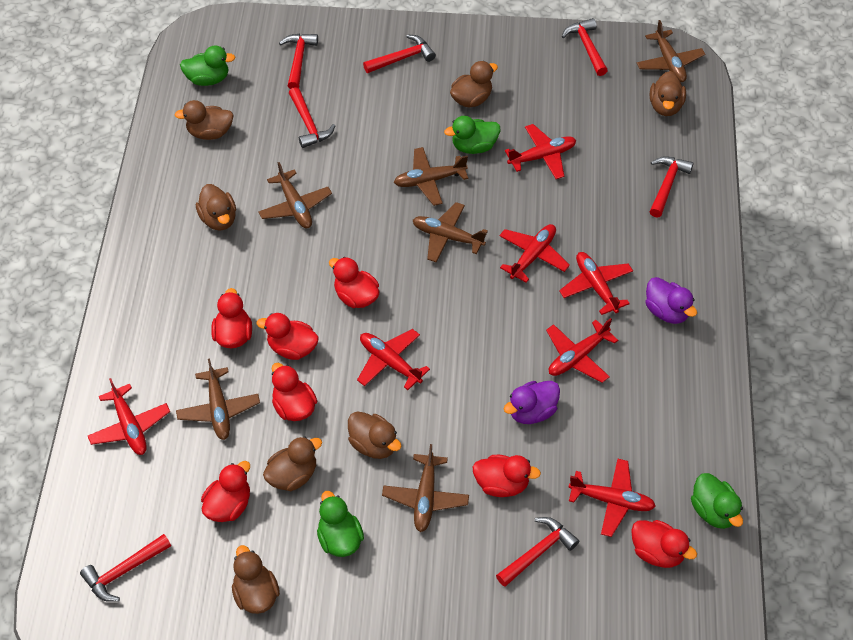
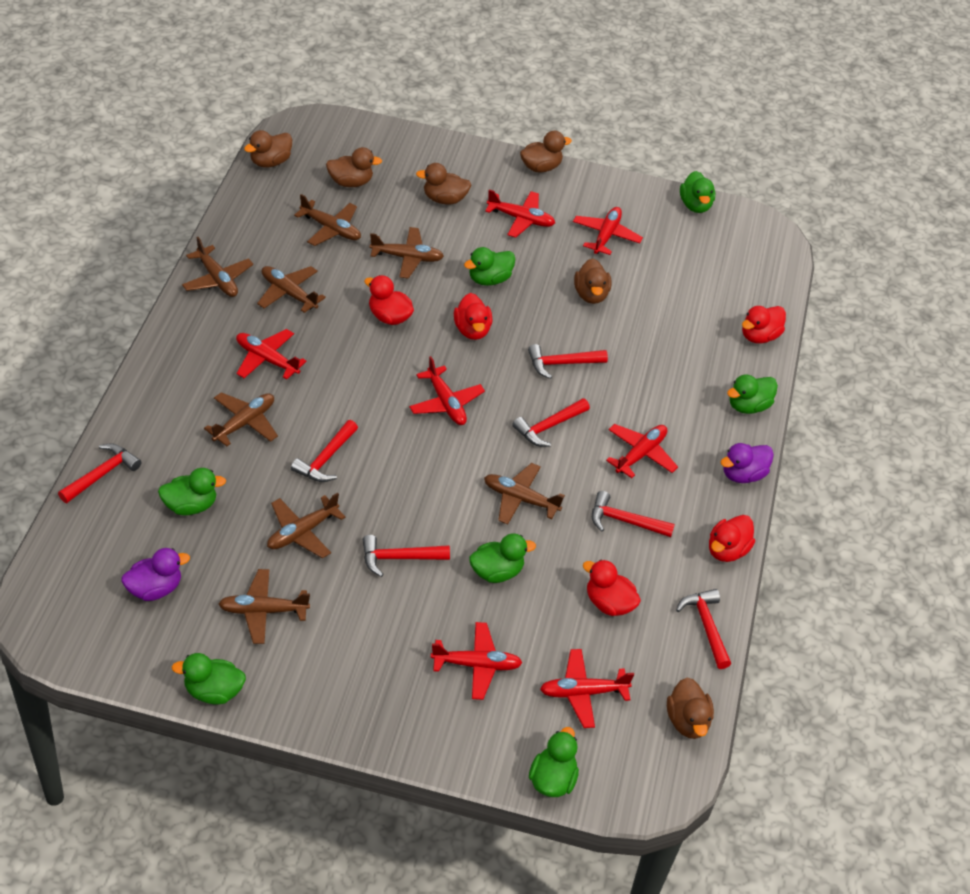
brown duck: [174,100,234,140] [196,184,236,230] [232,545,280,614] [263,436,322,491] [348,411,402,459] [450,61,498,108] [650,71,686,116] = 7 -> [244,130,292,167] [326,147,382,187] [416,163,471,205] [520,131,572,173] [574,258,611,304] [667,677,714,739] = 6
brown plane: [176,359,260,440] [258,162,332,228] [382,444,469,532] [394,147,468,206] [413,202,488,262] [637,20,705,82] = 6 -> [182,237,253,297] [204,392,278,446] [219,569,310,644] [257,266,326,313] [267,493,346,558] [294,194,361,246] [370,227,444,279] [484,463,565,525] = 8
green duck: [180,46,236,86] [317,491,364,557] [444,116,500,154] [691,473,743,529] = 4 -> [158,468,226,515] [172,653,246,705] [464,247,515,286] [469,533,536,583] [529,727,579,797] [680,171,715,213] [727,375,778,414] = 7
red duck: [201,461,250,522] [211,288,252,348] [257,313,319,360] [272,363,317,421] [329,257,380,308] [473,455,541,497] [631,520,697,568] = 7 -> [364,275,414,325] [454,293,492,340] [583,559,641,616] [709,515,755,562] [742,306,786,344] = 5

